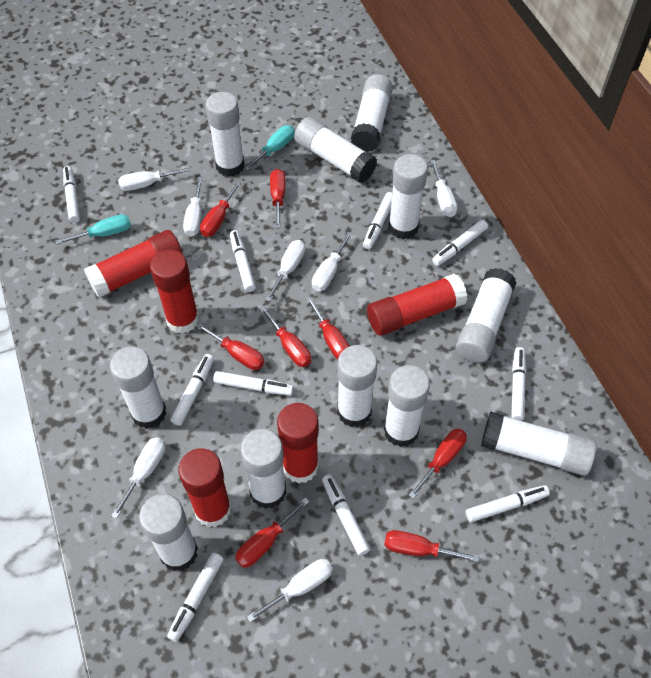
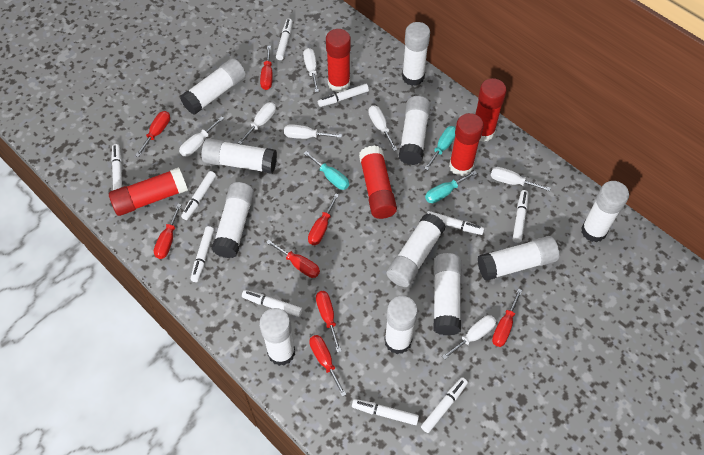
turquoise screwdriver: [55,214,131,245] [244,125,295,171] = 2 -> [303,151,349,190] [424,126,456,170] [425,171,477,203] = 3

